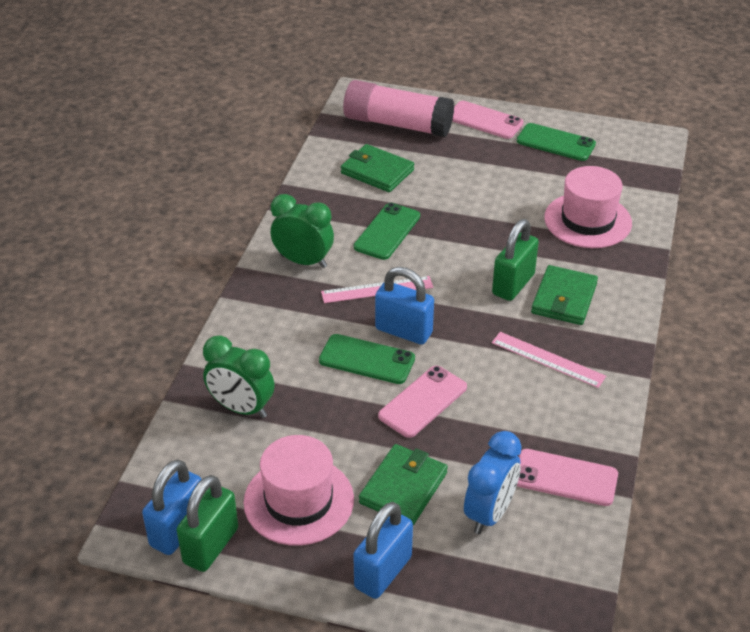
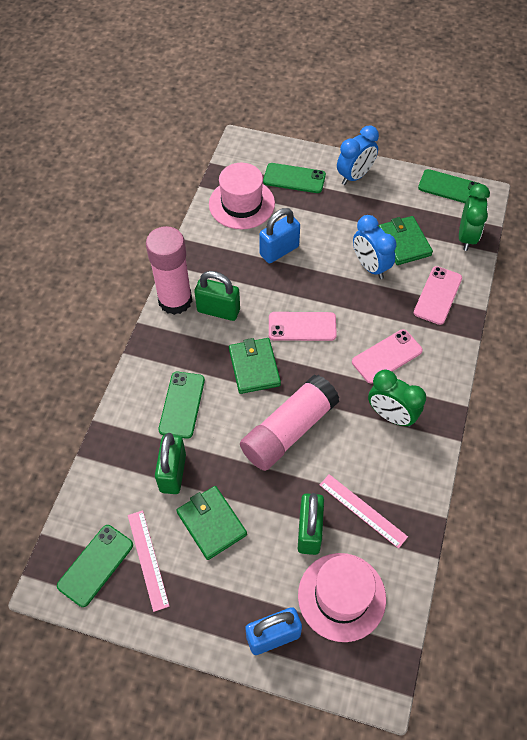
blue clock: [464,431,522,534] = 1 -> [337,126,379,185] [353,215,397,279] = 2
blue padlock: [142,459,202,555] [353,502,413,599] [375,267,434,345] = 3 -> [245,607,302,655] [259,208,300,263] = 2
green padlock: [177,475,238,572] [492,219,539,301] = 2 -> [155,433,186,494] [194,271,240,321] [298,493,324,555] = 3
green phone: [319,334,415,384] [354,203,420,260] [517,123,596,161] = 3 -> [57,525,133,607] [159,372,205,439] [263,163,326,193] [418,169,480,203] = 4
pink glue stick: [343,80,454,137] = 1 -> [146,226,192,315] [240,374,339,471] = 2

